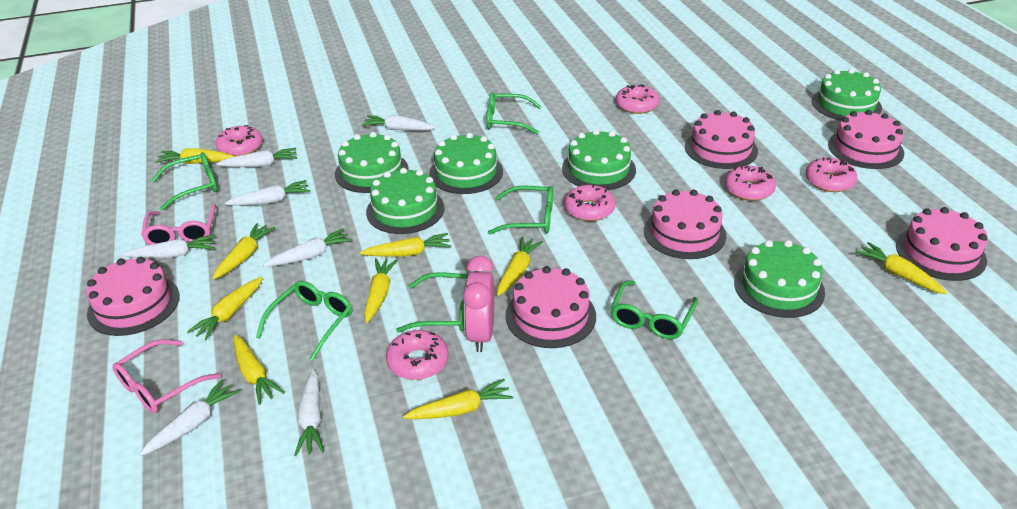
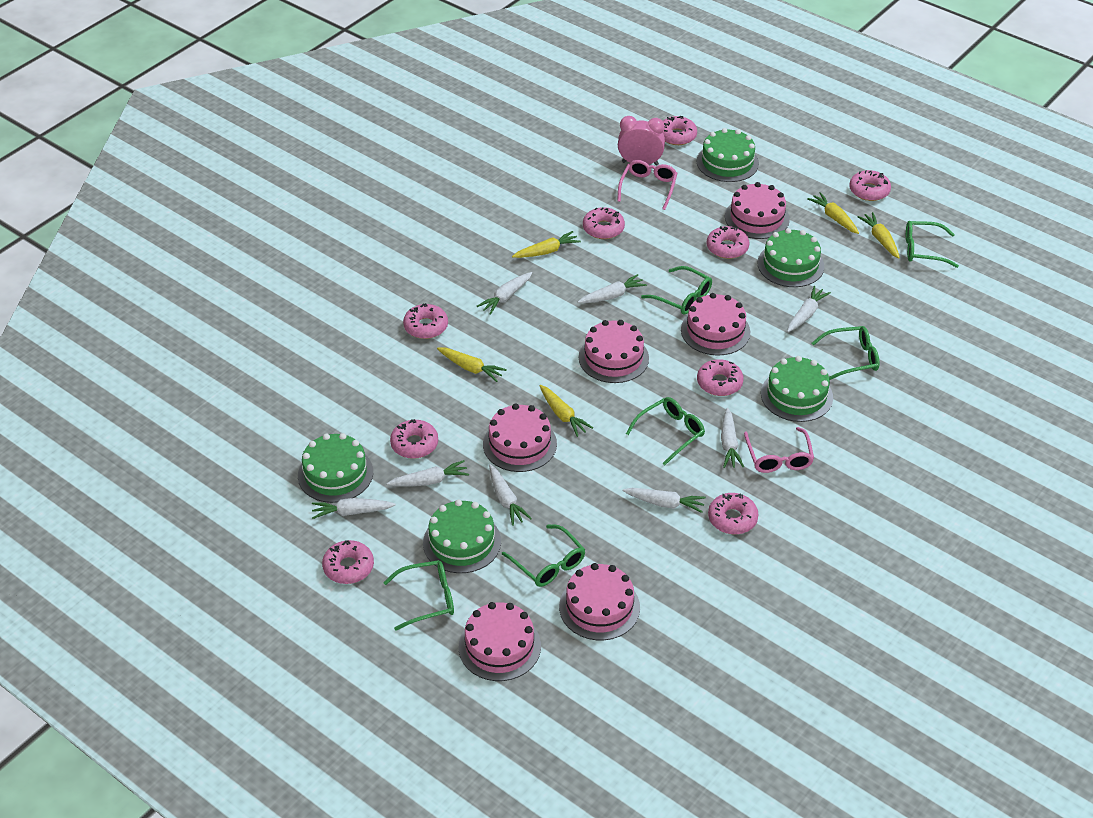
green cake: [335,132,408,193] [366,168,444,234] [429,133,503,194] [562,129,636,190] [734,240,825,318] [812,69,882,120] = 6 -> [298,433,373,503] [423,499,501,573] [697,128,759,182] [757,228,824,287] [761,356,833,422] = 5
pink donut: [215,125,263,156] [386,330,448,380] [564,184,616,221] [616,84,659,114] [725,166,776,201] [805,157,858,192] = 6 -> [322,540,374,584] [390,419,438,459] [403,303,448,339] [583,207,625,239] [663,116,697,145] [697,359,744,396] [707,226,749,259] [708,493,759,534] [849,170,891,201] = 9
white carrot: [122,235,215,258] [139,379,241,456] [216,148,297,167] [225,180,310,206] [263,228,353,266] [294,369,324,456] [362,115,436,131] = 7 -> [312,498,396,519] [387,460,469,486] [477,272,532,315] [489,464,532,526] [578,274,647,303] [623,488,706,513] [721,408,744,468] [787,286,831,332] = 8
yellow carrot: [155,149,236,164] [187,277,263,340] [212,223,275,280] [234,335,285,405] [360,233,451,257] [364,258,398,323] [403,379,513,419] [497,237,543,296] [855,242,948,294] = 9 -> [437,347,507,382] [512,231,581,258] [539,385,593,437] [807,192,859,234] [857,212,900,258] = 5

